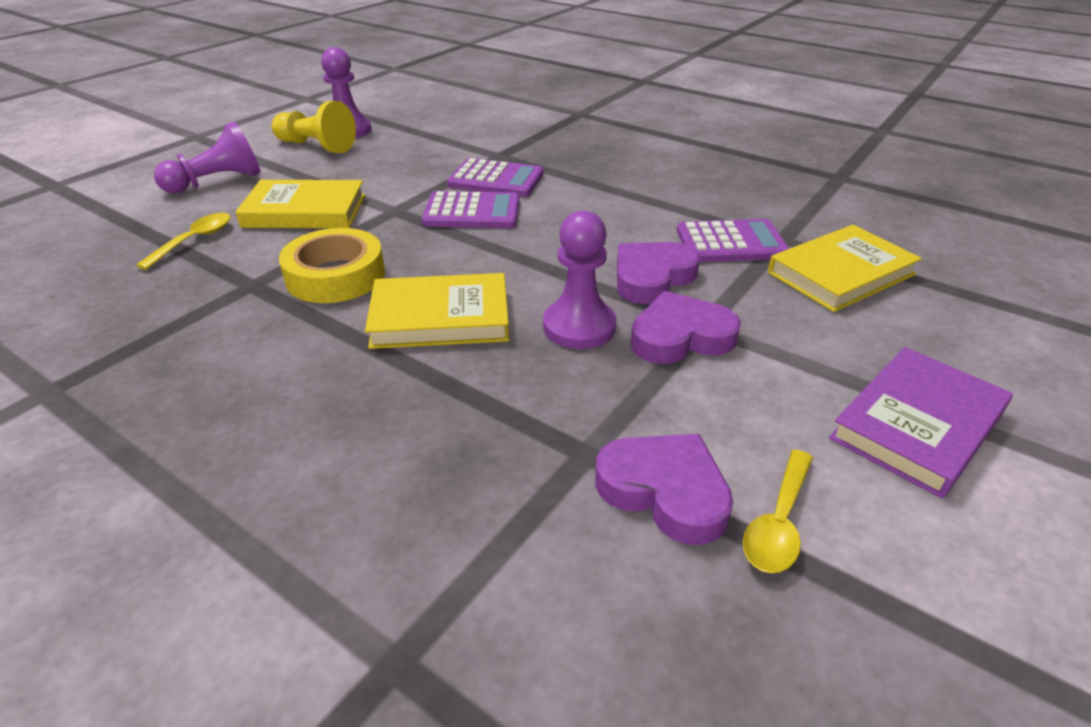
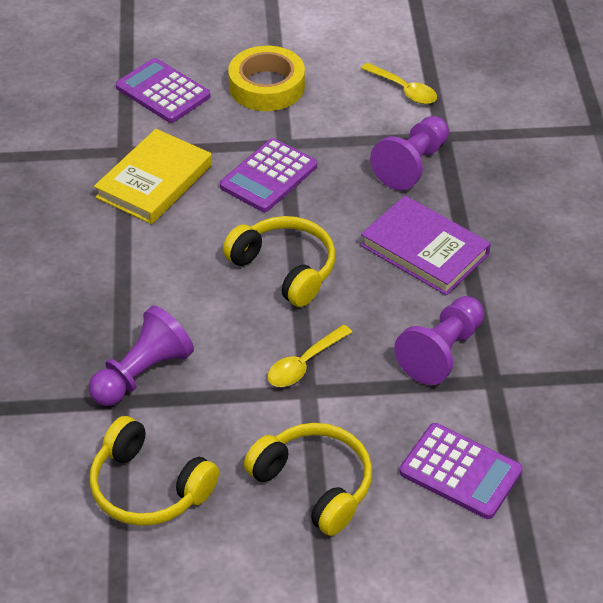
purple heart: [595,434,733,545] [617,242,700,304] [631,291,741,364] = 3 -> none = 0
yellow book: [235,180,365,228] [365,273,509,349] [768,225,922,312] = 3 -> [94,129,212,224] = 1
yellow headphones: none = 0 -> [90,416,219,526] [223,216,336,307] [244,423,372,536] = 3
yellow pawn: [272,101,356,153] = 1 -> none = 0

